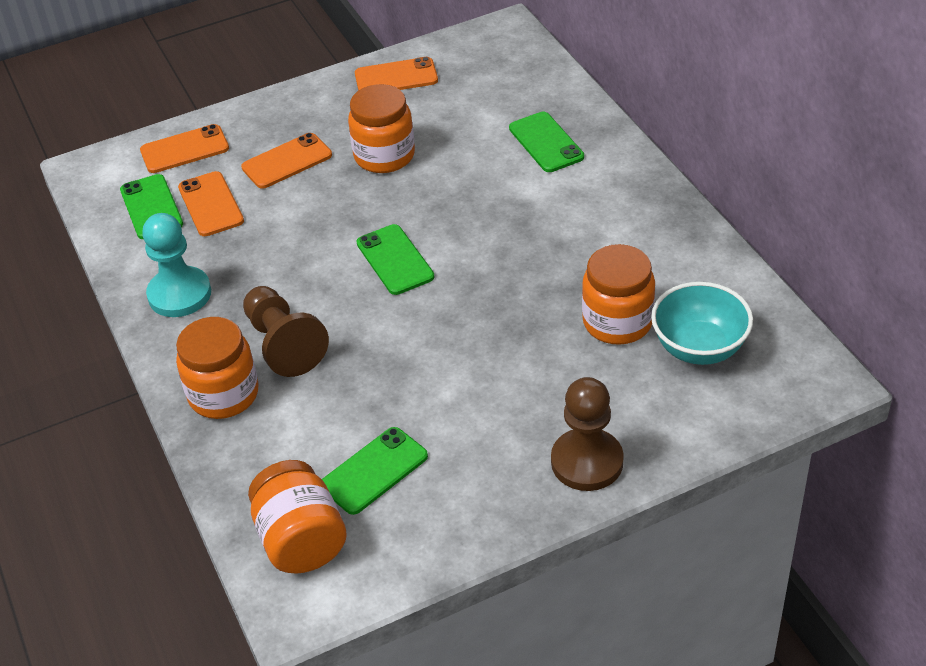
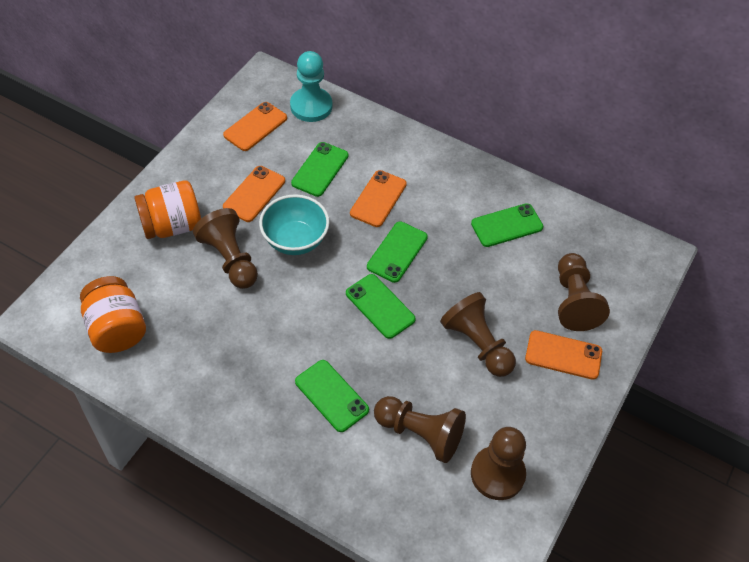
brown pawn: [243,286,329,377] [551,377,624,491] = 2 -> [193,208,258,289] [374,396,466,463] [440,292,516,377] [471,427,526,500] [558,253,610,331] = 5
green phone: [120,174,183,239] [322,427,428,515] [356,224,434,295] [509,112,584,172] = 4 -> [291,142,348,197] [295,360,369,432] [346,274,416,339] [367,221,428,283] [471,203,543,247] = 5
orange jar: [176,317,259,419] [248,460,347,574] [348,84,415,173] [582,244,655,345] = 4 -> [80,276,146,353] [134,180,201,239] = 2

